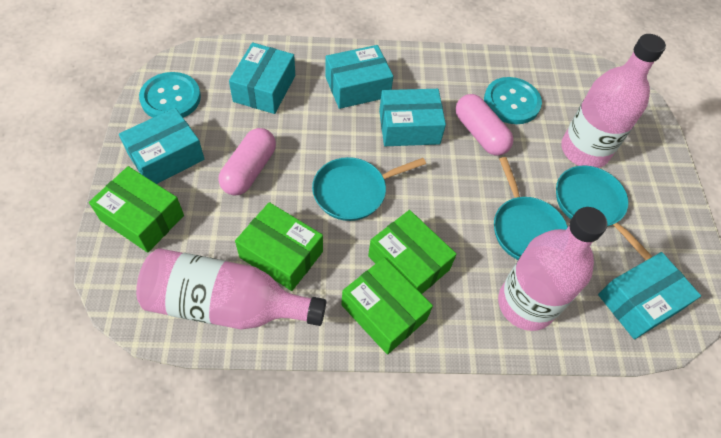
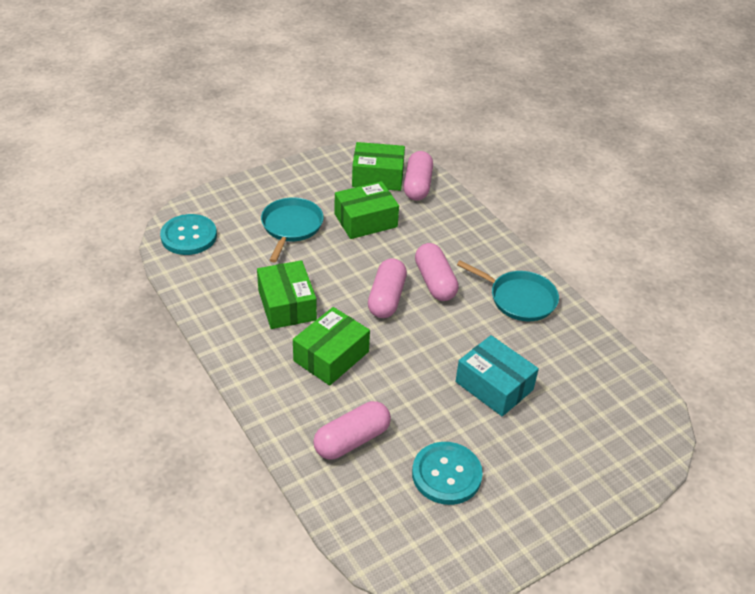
pink bottle: [136,248,326,329] [498,207,607,331] [561,34,666,168] = 3 -> none = 0
pink capsule: [219,128,276,196] [456,94,514,156] = 2 -> [313,401,391,459] [368,258,407,318] [404,151,433,201] [415,243,459,301] = 4
turquoise box: [119,108,205,184] [229,43,295,114] [325,45,393,109] [379,89,446,146] [598,252,701,339] = 5 -> [456,335,539,417] = 1
turquoise pan: [312,157,426,221] [494,157,568,260] [556,166,653,260] = 3 -> [261,197,324,262] [457,260,559,321] = 2

